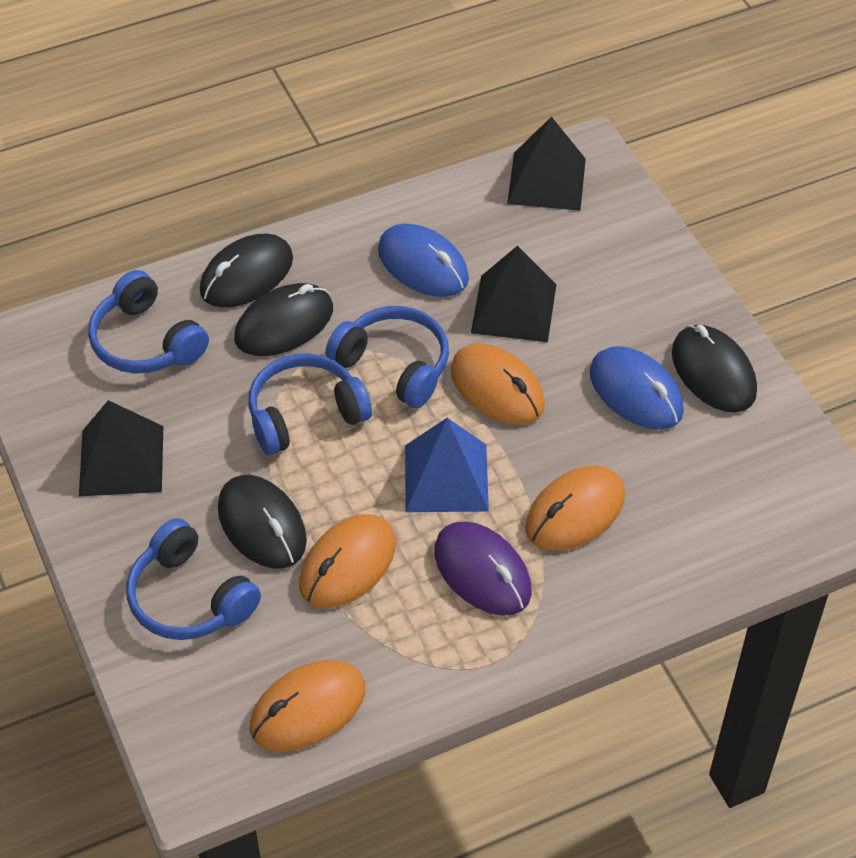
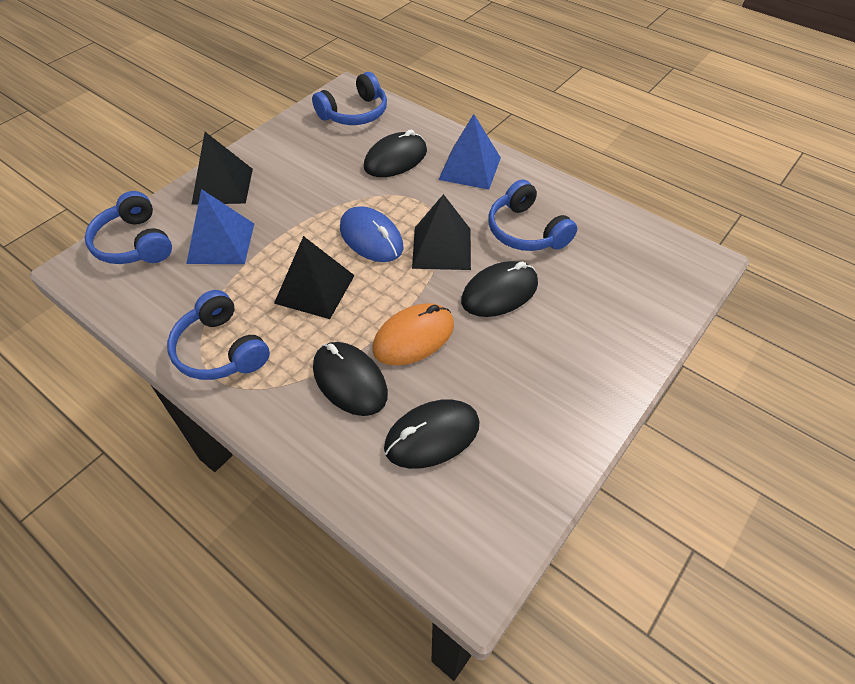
blue mouse: [378,224,469,297] [590,346,684,430] = 2 -> [340,206,403,262] = 1
blue pyramid: [405,418,489,512] = 1 -> [186,189,254,264] [438,114,501,190] = 2
orange mouse: [250,660,365,752] [299,514,396,608] [451,343,545,425] [525,466,625,551] = 4 -> [373,303,454,365] = 1
purple mouse: [434,521,532,616] = 1 -> none = 0

